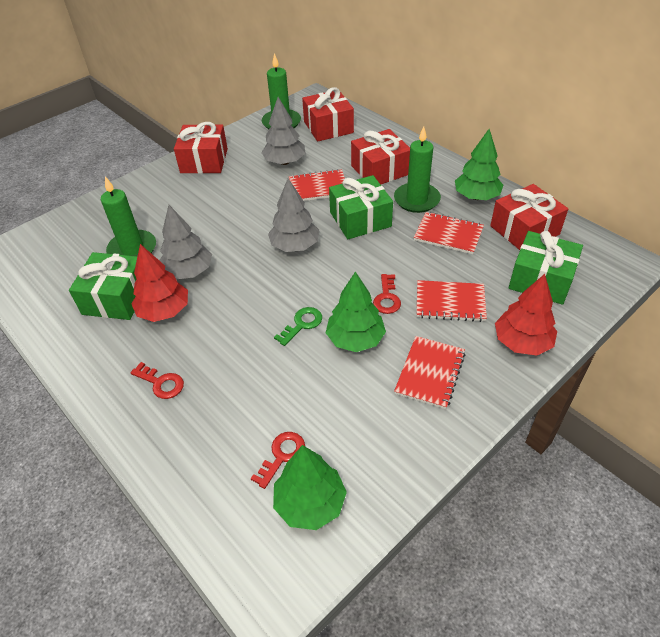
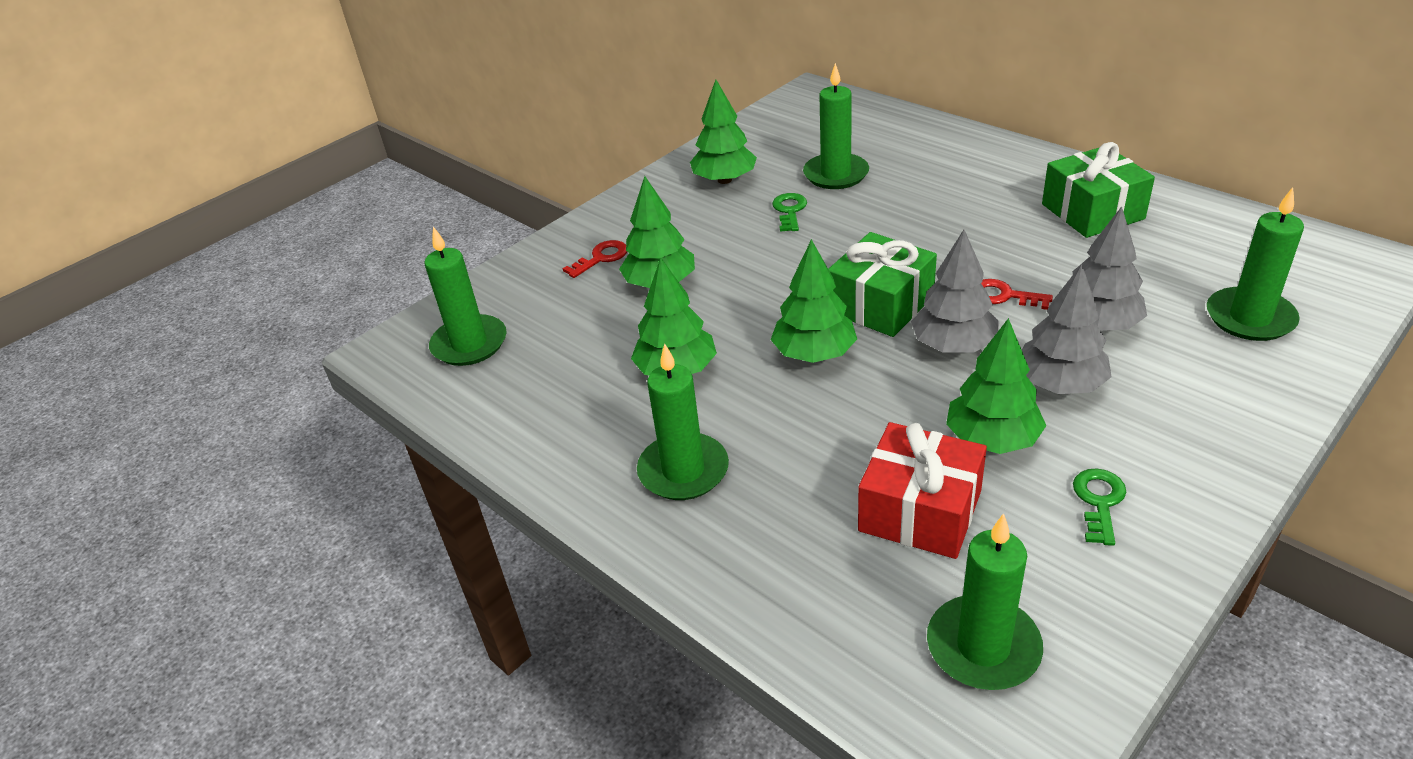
green candle: [101,177,156,256] [262,53,301,129] [394,126,441,213] = 3 -> [425,227,507,366] [637,343,729,500] [803,63,869,189] [927,513,1043,690] [1207,187,1304,341] = 5
green gift: [69,252,137,320] [329,175,393,239] [508,231,583,305] = 3 -> [828,232,937,337] [1042,142,1155,238] = 2
green key: [274,307,322,346] = 1 -> [772,193,807,232] [1073,468,1126,546] = 2
green tree: [273,445,347,530] [326,271,386,352] [455,129,503,200] = 3 -> [619,176,695,288] [631,257,717,376] [690,80,757,184] [771,239,857,363] [946,318,1046,454] = 5
red gift: [174,122,228,174] [302,87,354,142] [351,129,410,185] [490,184,568,250] = 4 -> [858,422,987,559] = 1
red key: [130,362,184,399] [251,432,305,489] [373,274,401,314] = 3 -> [563,240,627,278] [981,279,1053,310] = 2
red notebook: [289,169,345,201] [394,336,465,409] [414,212,484,254] [417,280,487,322] = 4 -> none = 0
red tree: [131,244,188,322] [495,274,557,356] = 2 -> none = 0

